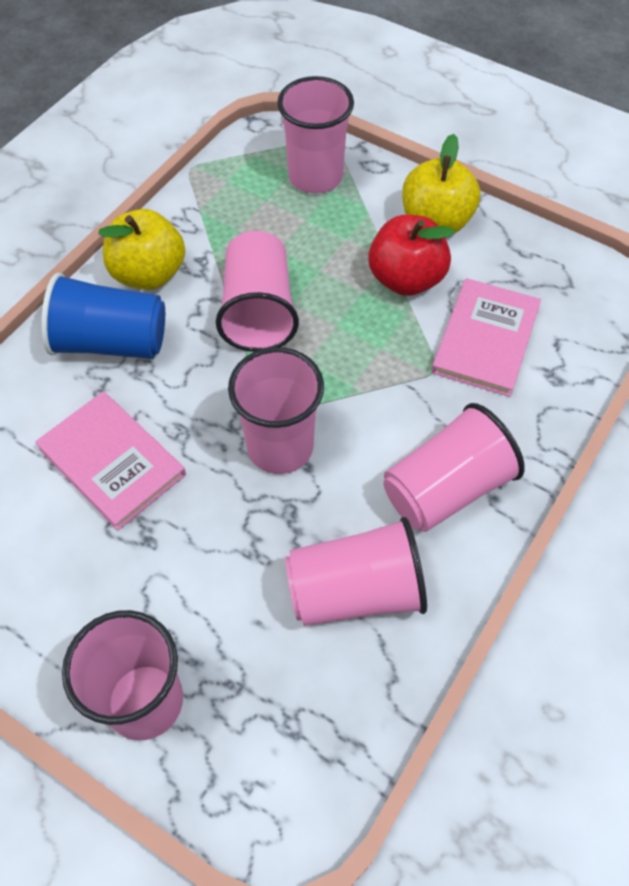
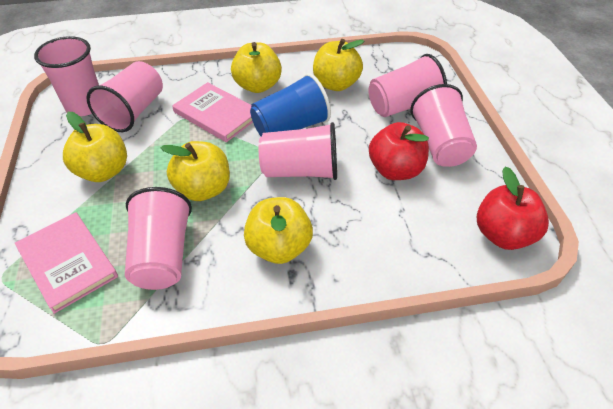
red apple: [368,215,455,296] = 1 -> [369,122,429,180] [477,166,549,250] = 2
yellow apple: [98,209,185,290] [402,134,481,234] = 2 -> [63,112,127,182] [161,141,230,201] [231,42,282,93] [244,197,313,264] [313,39,364,91] = 5

